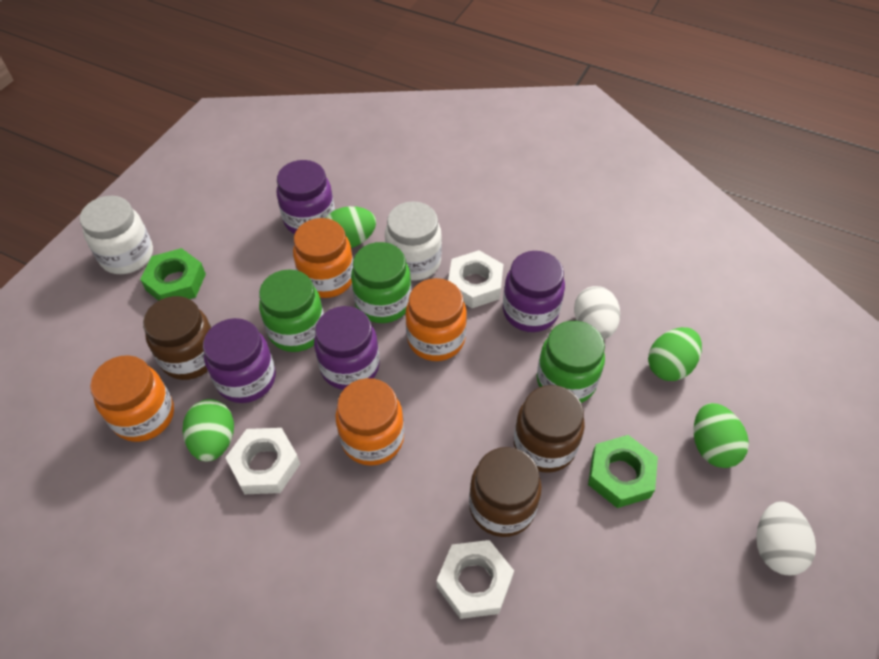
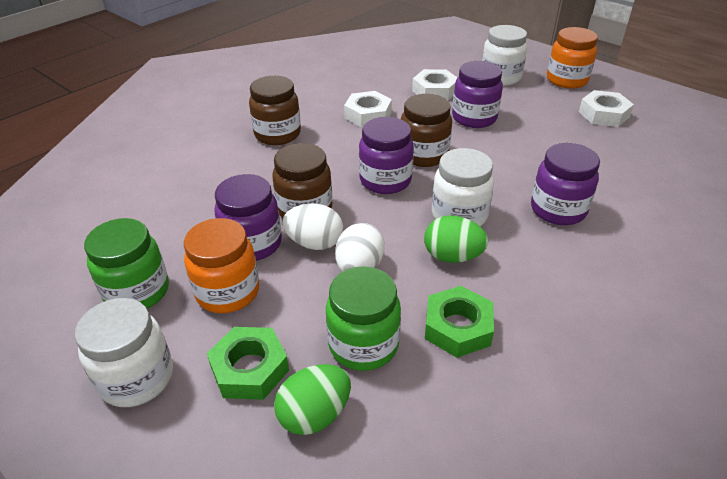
green egg: [183,399,234,462] [326,206,376,248] [648,327,702,381] [694,403,749,468] = 4 -> [274,364,351,435] [424,215,488,263] = 2
green jar: [259,269,324,352] [351,242,411,323] [537,321,605,403] = 3 -> [84,218,169,309] [326,266,401,371] = 2
orange jar: [90,355,174,442] [293,218,353,298] [335,378,404,466] [406,278,467,361] = 4 -> [184,218,259,313] [547,27,598,89] = 2
white jar: [80,196,153,274] [385,201,442,281] = 2 -> [75,298,173,407] [432,148,494,227] [482,25,527,86] = 3

